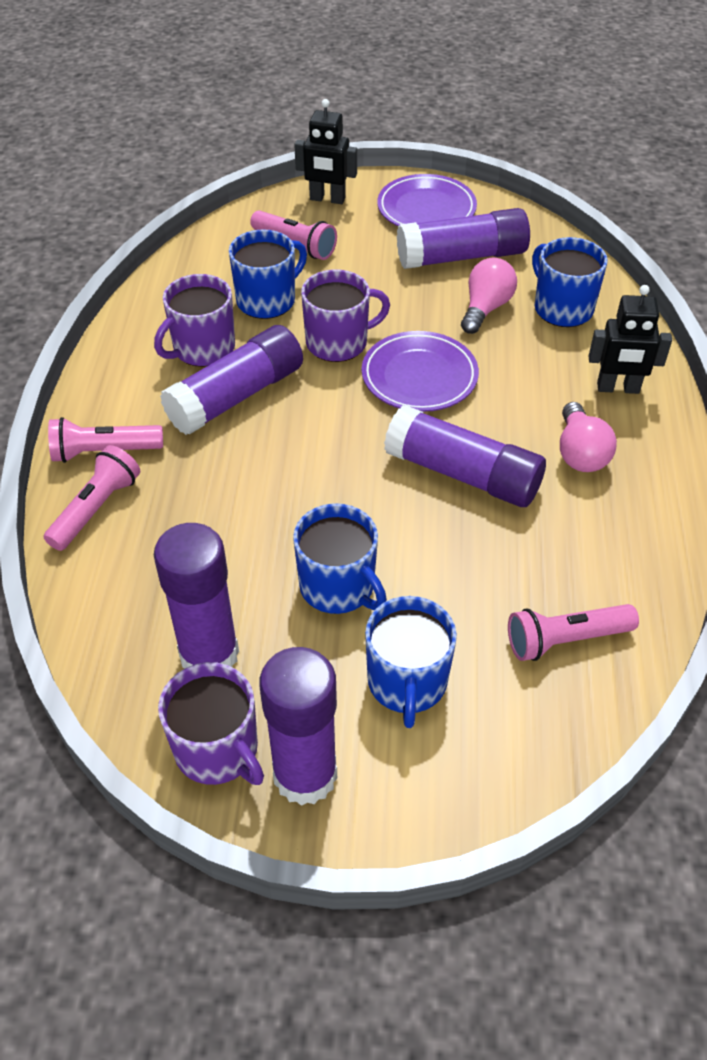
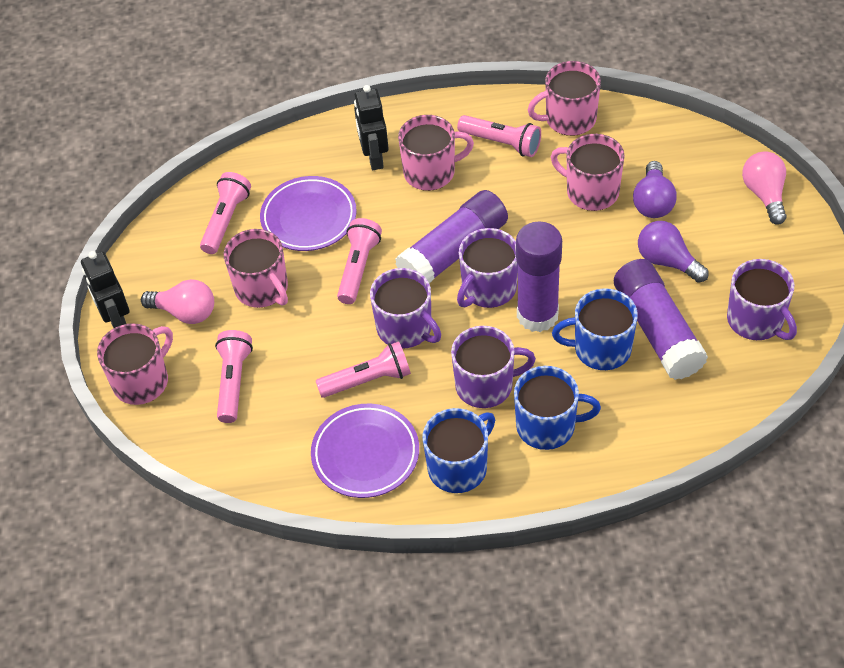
blue mug: [229,230,307,319] [293,503,387,614] [365,596,457,728] [532,237,608,327] = 4 -> [423,408,495,493] [514,366,601,450] [552,288,638,370] = 3
pink flashlight: [44,445,140,551] [48,417,163,463] [250,210,337,260] [508,604,639,661] = 4 -> [200,172,251,254] [215,330,253,423] [316,341,411,398] [337,218,382,304] [457,115,541,157] = 5
pink mug: none = 0 -> [97,323,173,405] [224,229,288,308] [398,115,474,191] [528,61,601,136] [551,134,625,211] = 5
purple glue stick: [154,523,239,669] [160,325,303,435] [259,647,337,806] [384,405,546,507] [397,208,530,269] = 5 -> [395,190,508,283] [516,221,562,332] [614,259,708,380] = 3
purple light bulb: none = 0 -> [633,161,677,218] [638,221,709,283] = 2
purple mug: [154,274,235,367] [158,662,264,785] [301,270,390,362] = 3 -> [370,268,441,348] [451,326,536,408] [457,228,518,308] [727,259,797,340] = 4

